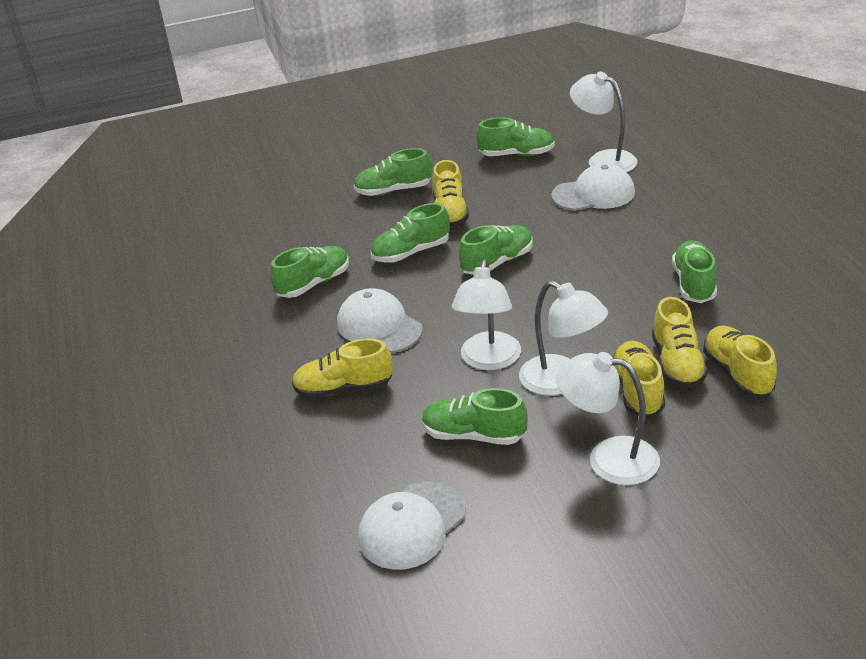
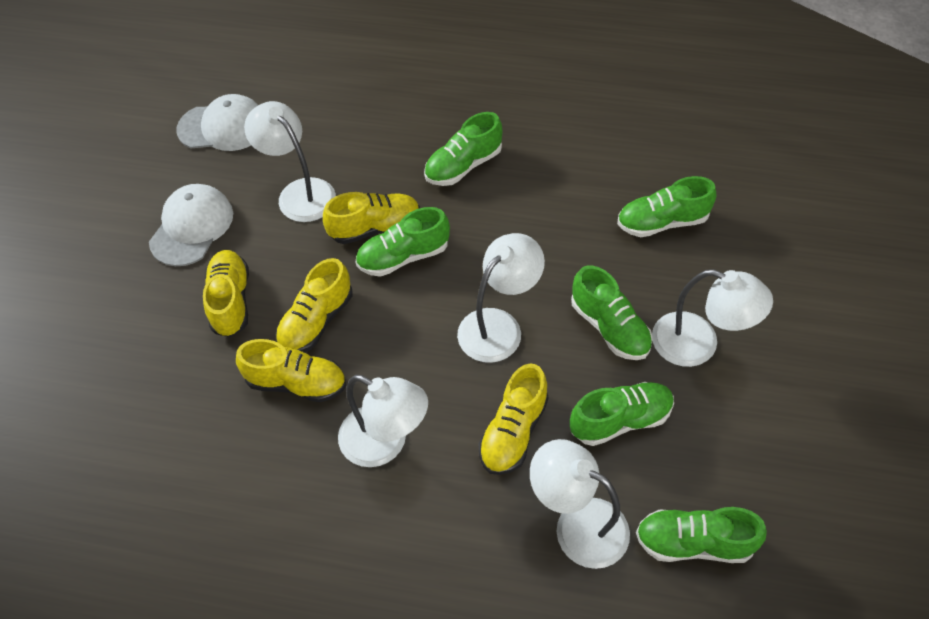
green shoe: [270,246,349,298] [353,148,432,196] [371,203,450,263] [422,388,528,445] [459,225,533,275] [476,117,555,156] [672,240,717,303] = 7 -> [355,207,450,277] [424,112,502,186] [570,382,674,446] [571,265,653,360] [617,176,717,237] [636,507,767,563] = 6
white cap: [337,288,423,353] [358,481,466,570] [551,163,635,211] = 3 -> [149,184,233,266] [176,94,258,151] = 2
white lamp: [452,259,521,370] [519,280,608,396] [556,352,660,485] [570,72,637,172] = 4 -> [244,101,336,222] [338,375,428,467] [457,233,545,363] [530,439,630,569] [652,269,773,367] = 5

